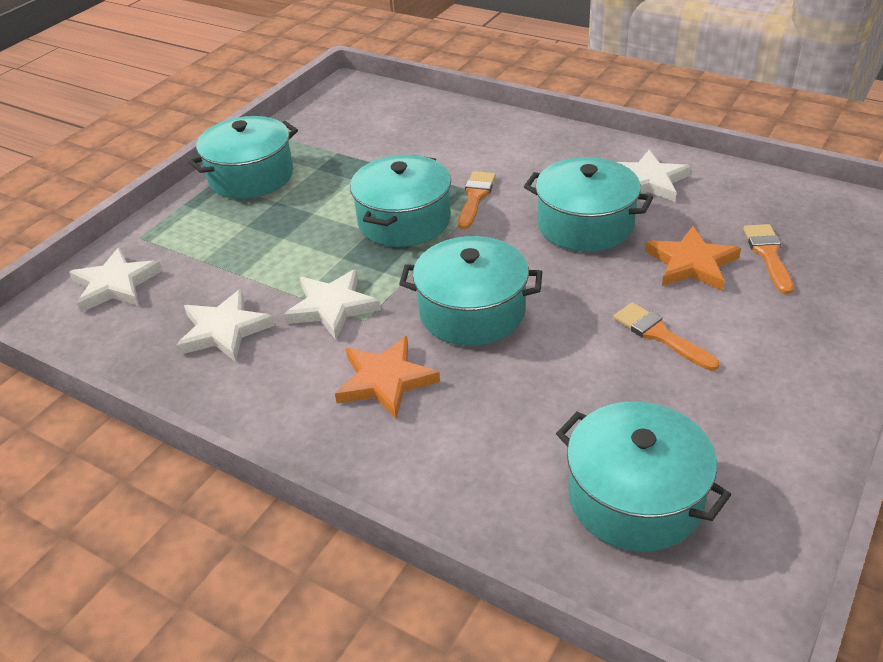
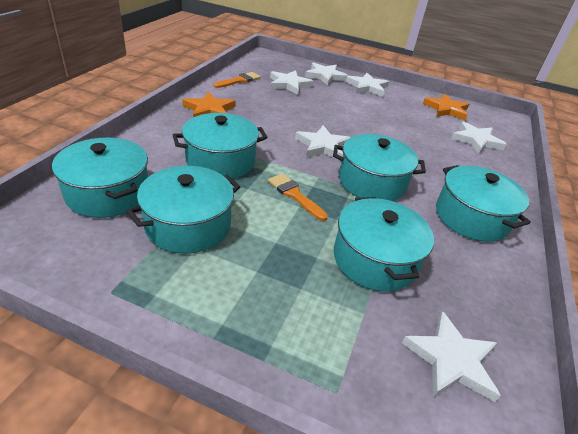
orange brush: [458,171,496,229] [613,302,720,371] [743,224,794,295] = 3 -> [213,72,261,88] [268,173,328,221] = 2
turquoise pot: [188,116,298,199] [350,155,451,247] [399,236,542,346] [524,157,653,252] [556,402,731,552] = 5 -> [52,138,148,218] [126,166,240,254] [173,113,268,179] [333,134,426,201] [334,197,434,291] [436,165,531,242] = 6
white star: [69,248,163,312] [176,289,275,362] [283,269,381,340] [617,150,691,202] = 4 -> [270,70,314,95] [295,125,351,160] [305,62,348,86] [346,73,389,97] [402,311,501,402] [451,121,507,153] = 6

